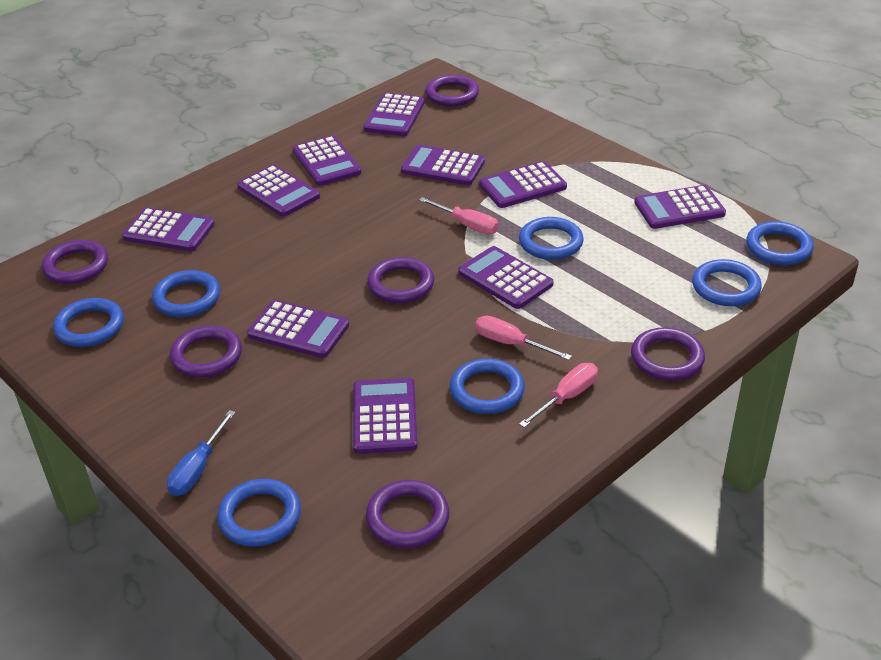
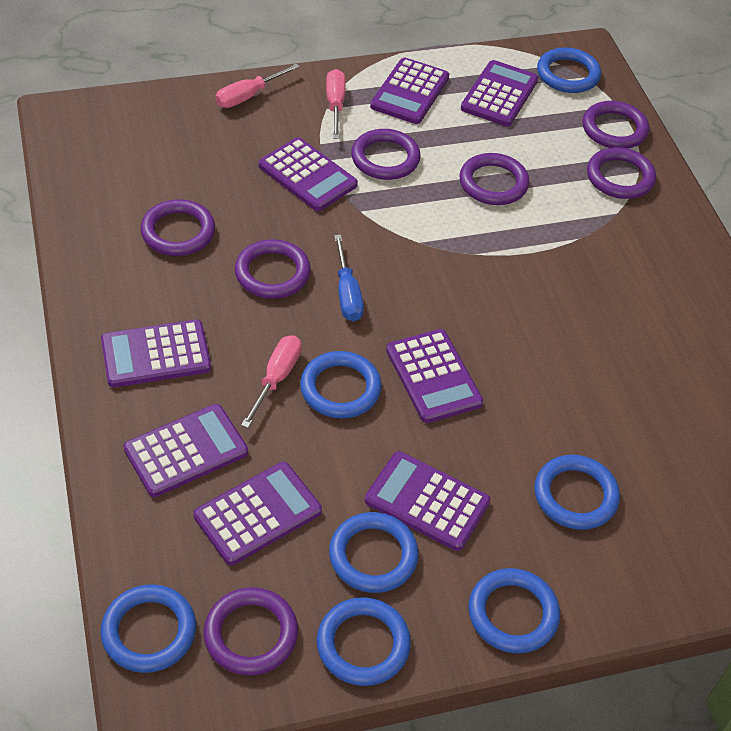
purple calculator: [122,207,215,251] [237,165,320,217] [247,300,349,358] [293,135,362,186] [353,378,418,454] [364,93,425,136] [401,145,485,185] [458,246,554,309] [479,161,567,208] [634,185,726,229] = 10 -> [101,320,211,388] [123,404,248,497] [193,462,322,565] [258,137,358,211] [365,451,491,551] [370,58,449,124] [386,329,483,423] [461,60,538,126] = 8
purple ring: [42,240,108,284] [170,326,242,377] [366,480,450,548] [367,257,434,303] [425,75,479,106] [631,327,705,381] = 6 -> [141,199,215,256] [204,587,298,675] [235,239,311,299] [351,129,421,180] [460,153,530,205] [582,101,649,149] [587,147,656,199] = 7

